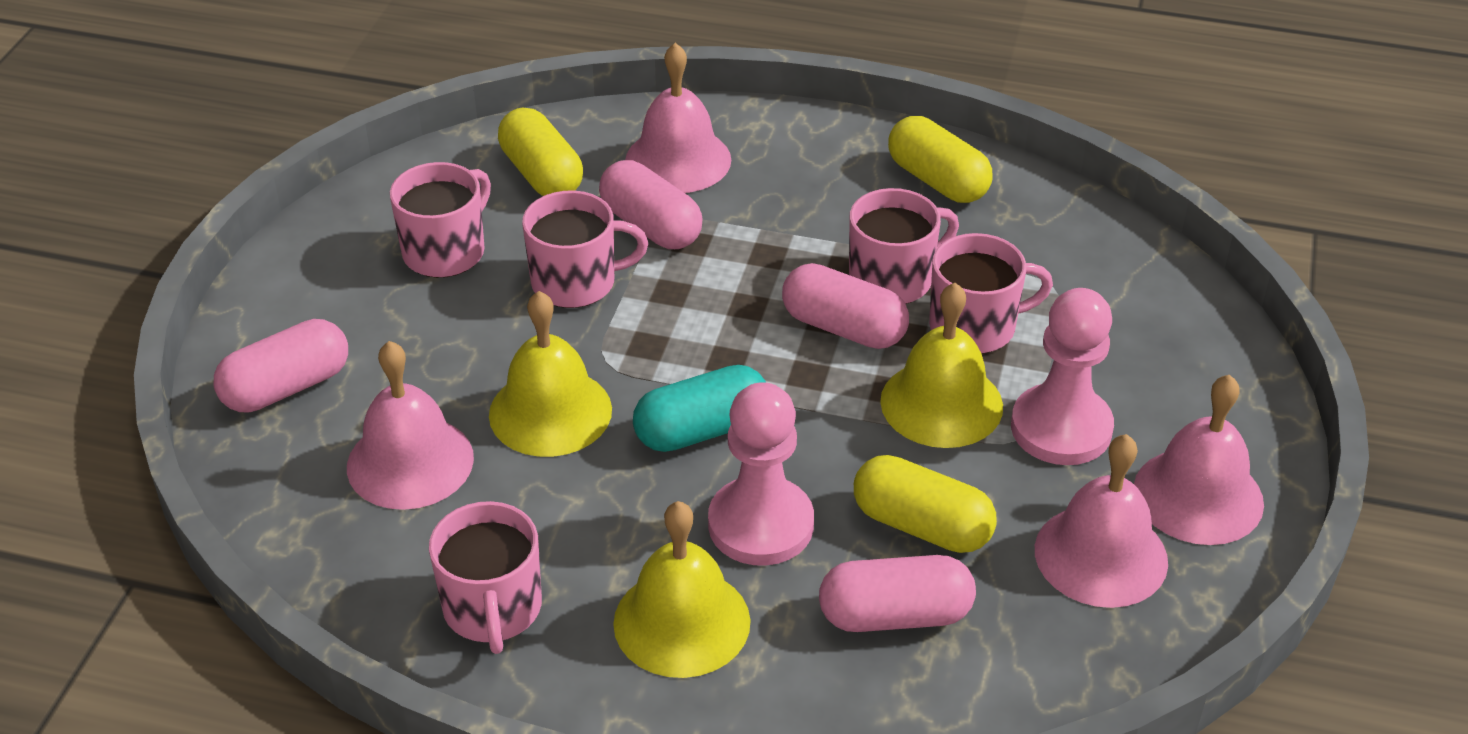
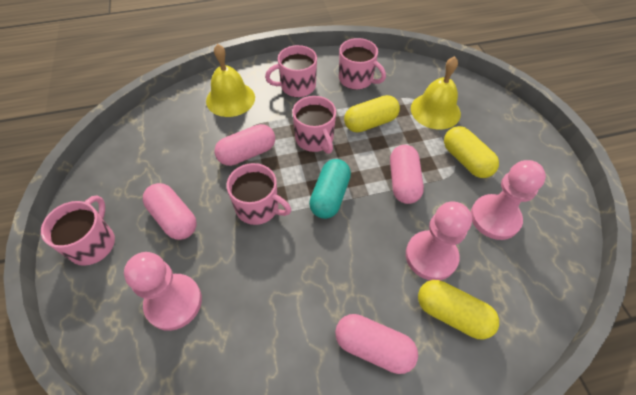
pink bell: [347,341,474,510] [625,43,731,193] [1035,434,1168,608] [1134,375,1264,545] = 4 -> none = 0
pink pawn: [708,382,814,566] [1011,288,1114,465] = 2 -> [124,252,202,331] [406,201,472,281] [471,160,546,240] = 3
yellow bell: [489,291,612,457] [613,501,751,678] [880,283,1003,448] = 3 -> [206,44,255,117] [411,56,461,130] = 2

